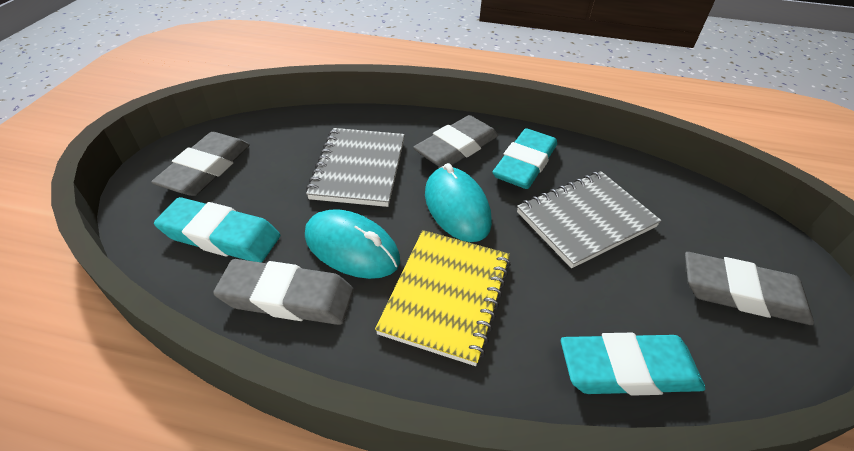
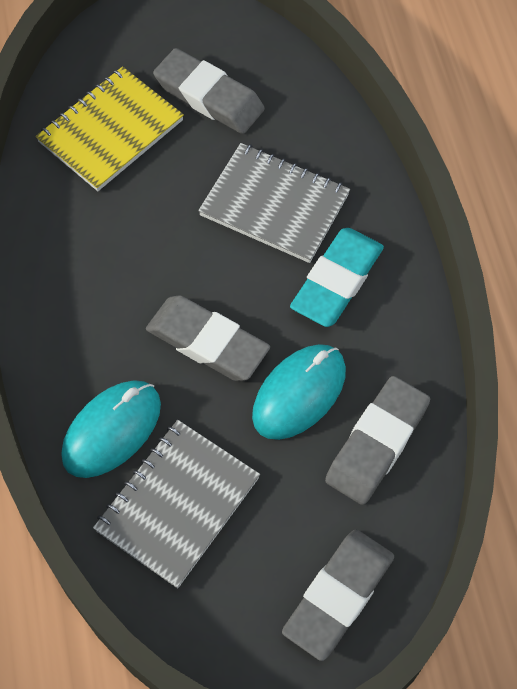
turquoise eraser: [154,197,280,263] [492,128,557,189] [561,333,705,396] = 3 -> [290,228,384,327] = 1

